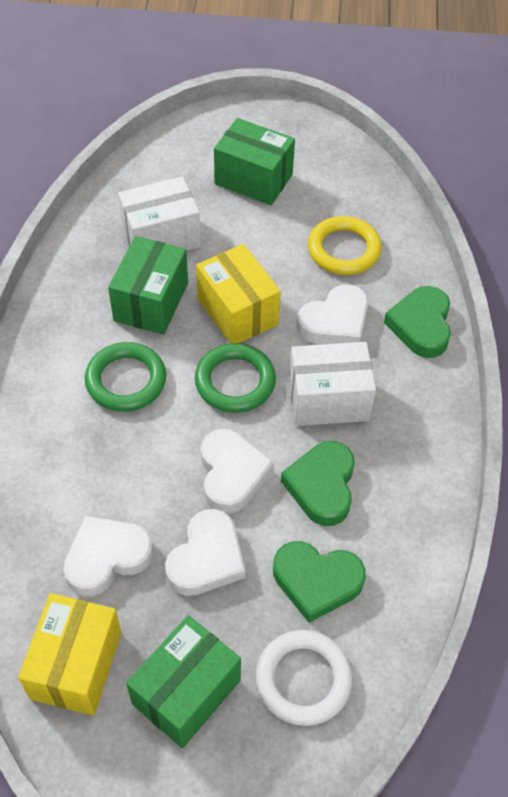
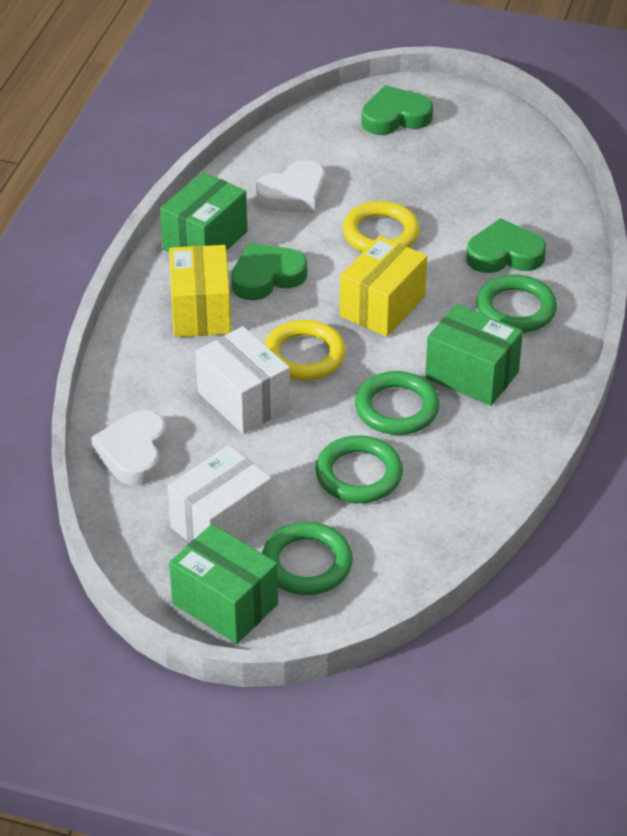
green ring: [85,342,166,412] [195,343,276,413] = 2 -> [262,522,353,595] [315,435,403,503] [355,371,440,435] [476,274,557,333] = 4
white heart: [63,516,153,597] [165,509,245,596] [201,429,274,514] [297,284,368,344] = 4 -> [91,410,166,486] [255,160,325,213] = 2
white ring: [255,630,353,726] = 1 -> none = 0
yellow ring: [308,216,382,275] = 1 -> [264,320,346,381] [342,201,420,252] = 2

